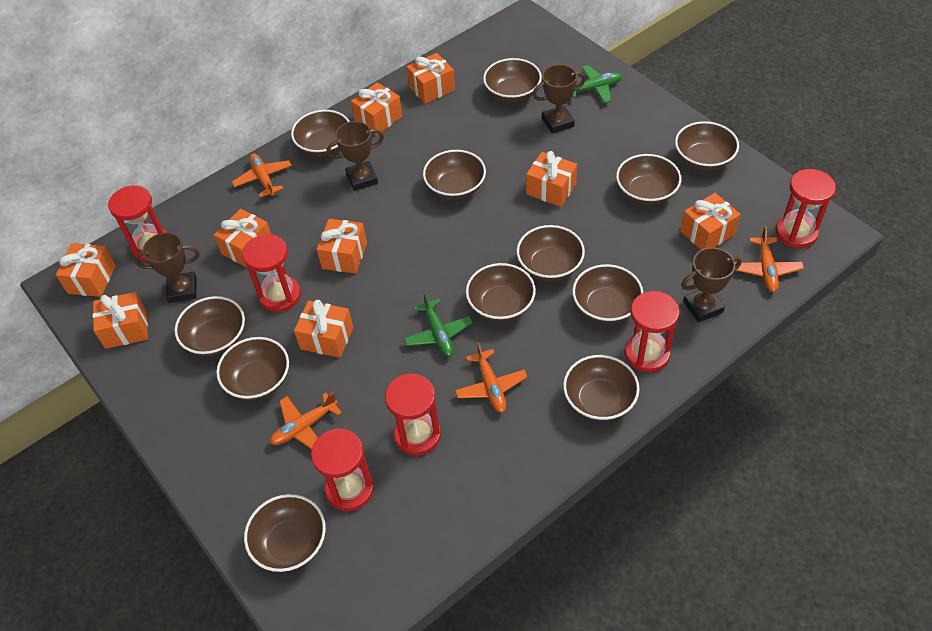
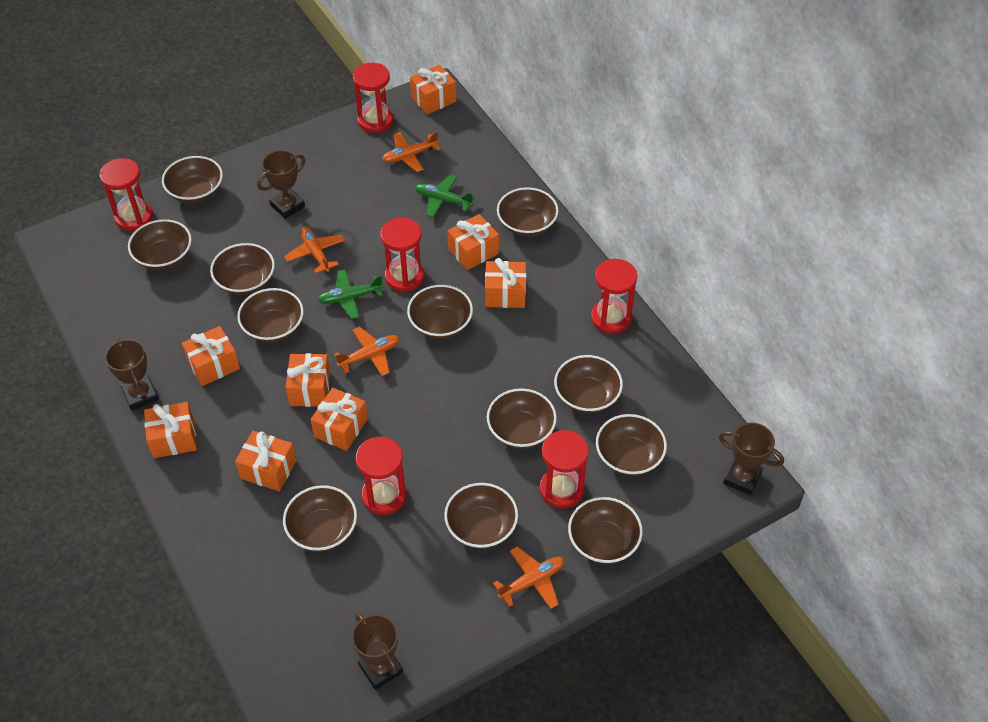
orange gift: [56,243,116,297] [93,292,148,349] [214,209,271,268] [294,300,353,358] [317,219,367,274] [351,82,402,136] [407,53,455,104] [526,151,577,207] [680,193,741,250] = 9 -> [144,402,197,458] [182,326,240,386] [235,431,296,491] [285,353,330,407] [310,388,368,451] [410,65,457,115] [447,214,499,270] [485,258,526,308] = 8

